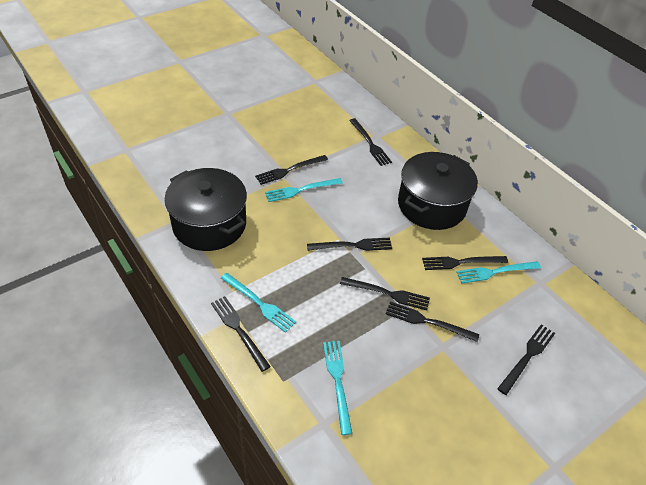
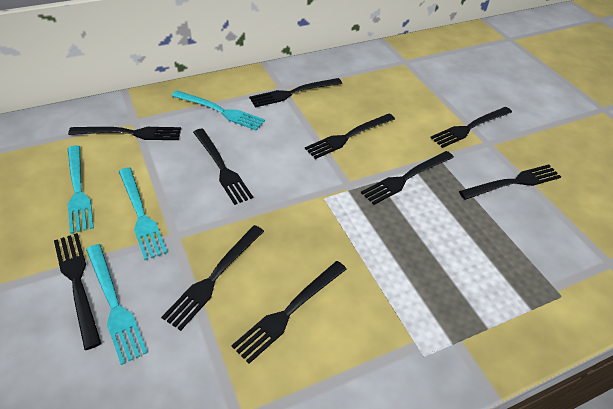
black fork: [211,296,271,372] [255,155,328,185] [307,238,392,251] [340,277,430,310] [349,118,392,166] [386,301,479,342] [422,256,508,270] [497,324,555,395] = 8 -> [54,233,101,350] [68,127,181,140] [161,225,264,331] [193,128,253,205] [231,261,346,364] [249,78,342,107] [305,114,395,159] [361,151,454,205] [430,107,512,148] [459,164,561,200] = 10
black pot: [164,168,247,251] [398,152,478,230] = 2 -> none = 0

